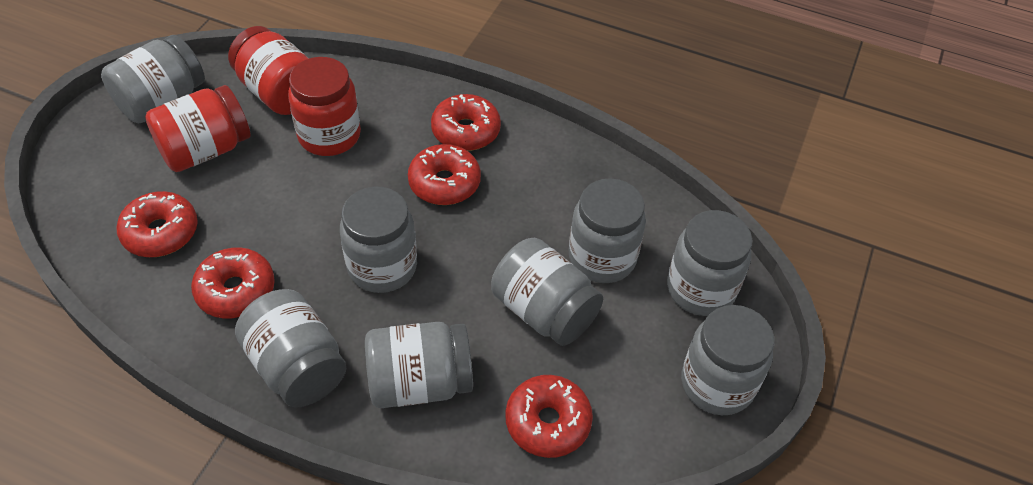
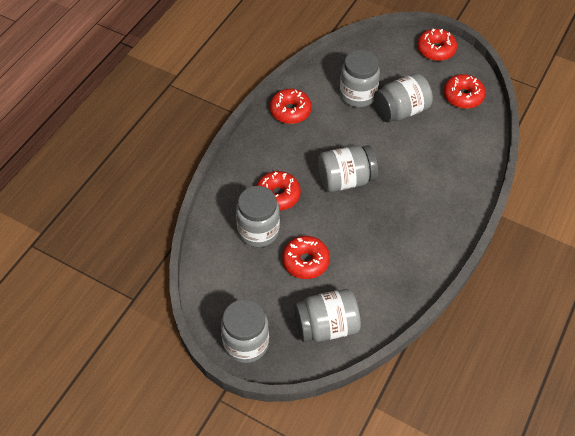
grey jar: [101,35,205,123] [235,289,346,408] [340,187,417,293] [365,322,473,408] [491,238,603,346] [569,178,646,283] [667,210,752,316] [681,305,774,415] = 8 -> [221,299,269,363] [236,186,280,247] [294,289,361,342] [318,145,378,192] [340,50,380,107] [374,73,433,122] = 6
red jar: [145,85,251,172] [228,26,309,115] [288,57,361,156] = 3 -> none = 0

